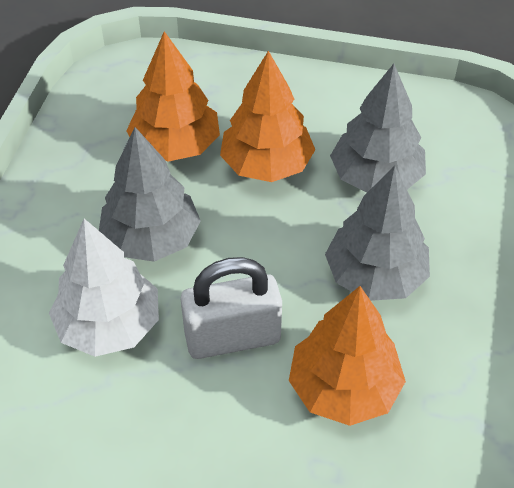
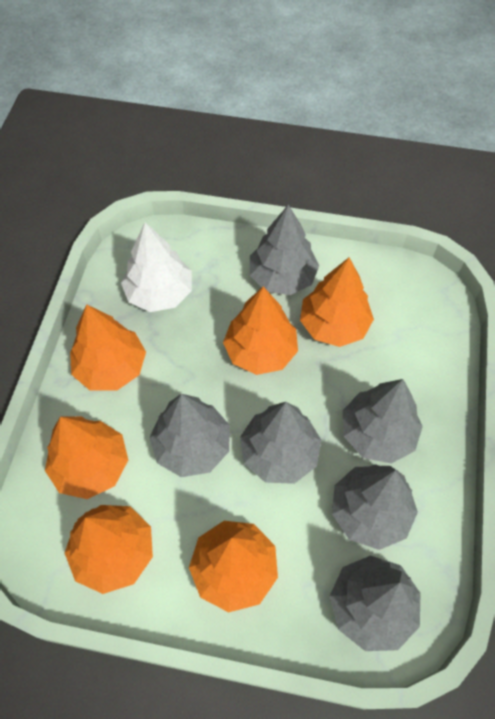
grey tree: [99,127,201,262] [325,166,430,301] [330,64,426,193] = 3 -> [149,394,230,477] [240,402,321,484] [250,204,319,295] [330,555,420,651] [332,464,418,550] [343,379,423,464] = 6
orange tree: [126,31,220,162] [220,51,315,182] [289,286,406,426] = 3 -> [45,416,128,499] [65,505,153,594] [70,304,146,391] [189,521,278,612] [223,286,298,375] [300,258,374,347] = 6
white padlock: [181,257,282,359] = 1 -> none = 0

